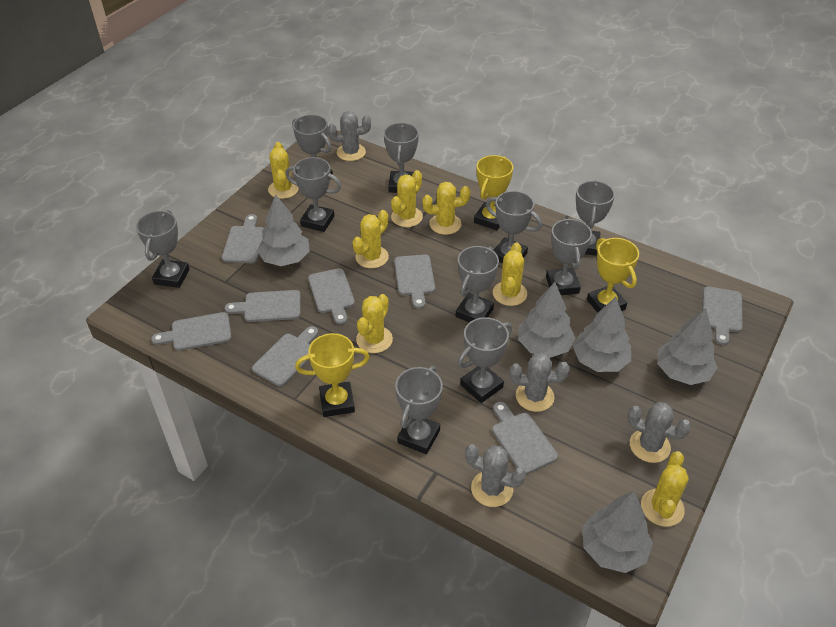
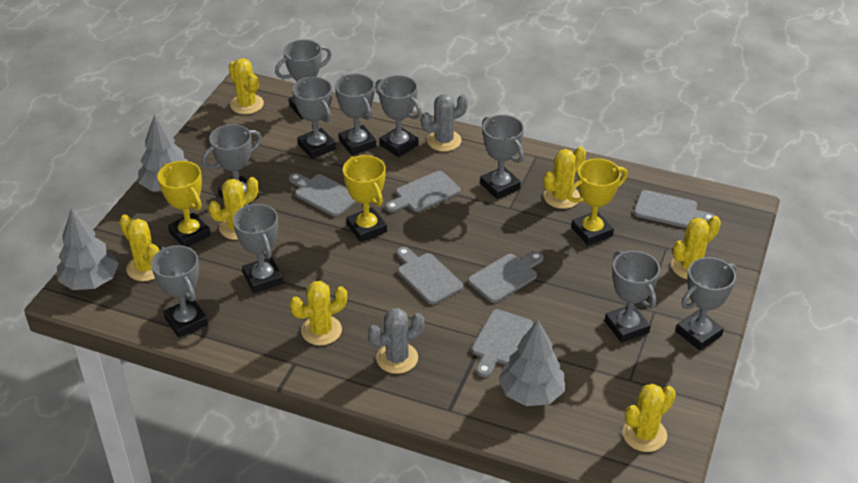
grey cactus: [328,111,371,161] [465,444,526,507] [510,352,570,412] [627,402,691,463] = 4 -> [368,308,424,374] [421,94,468,151] = 2
grey cutting board: [151,312,232,351] [222,214,264,263] [225,290,301,322] [252,326,318,386] [308,268,355,324] [394,254,435,309] [492,402,558,474] [702,287,743,345] = 8 -> [289,173,357,217] [386,171,460,212] [397,247,463,304] [468,252,544,303] [472,309,533,377] [634,190,715,228] = 6
grey tree: [257,194,310,266] [518,282,575,358] [573,297,631,372] [583,491,653,573] [657,308,718,385] = 5 -> [57,208,119,290] [138,114,188,191] [498,320,565,406] = 3

